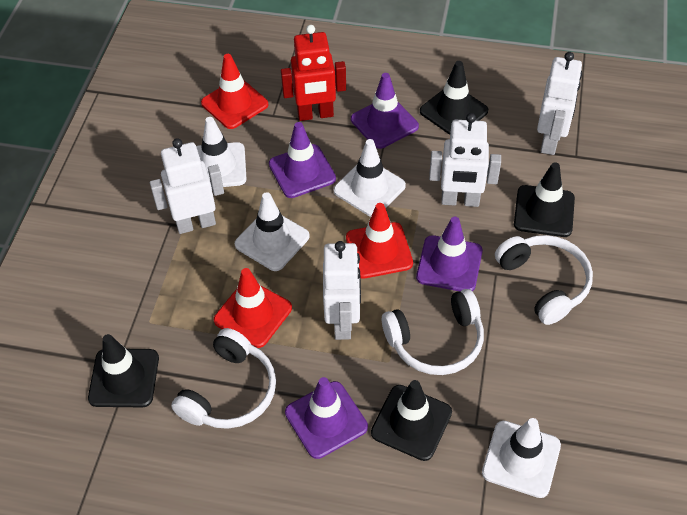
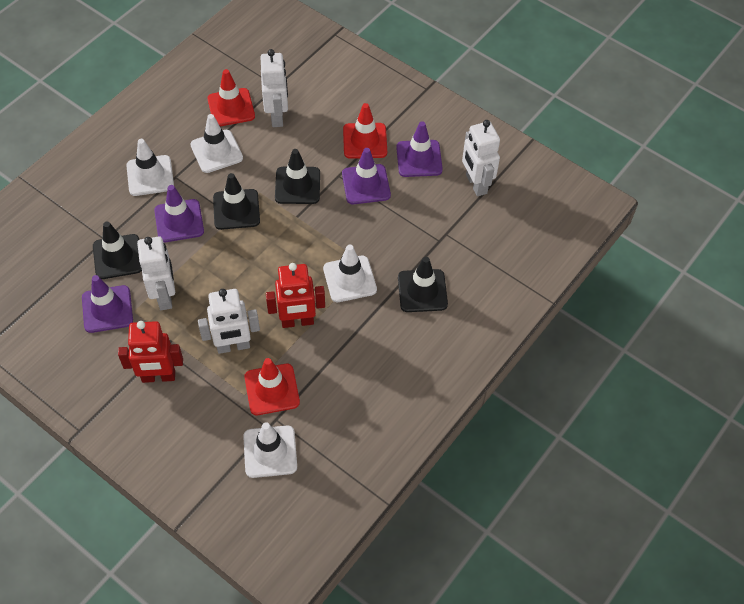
red robot: [281,25,346,121] = 1 -> [118,321,183,383] [266,263,325,328] = 2
white headphones: [171,328,276,429] [382,289,484,375] [495,235,593,325] = 3 -> none = 0

